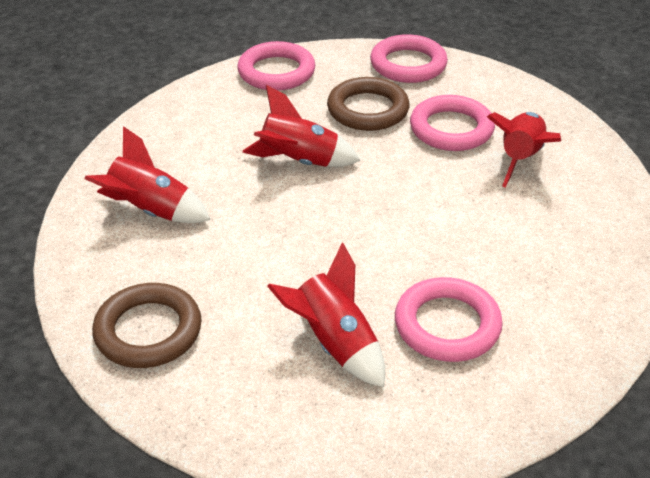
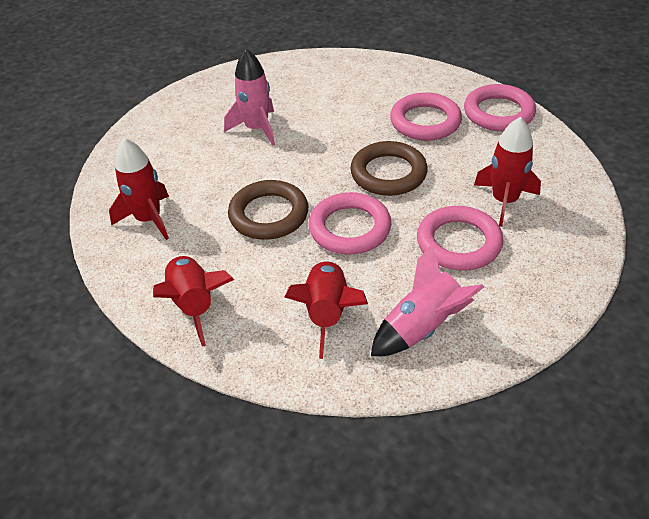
pink rocket: none = 0 -> [224,49,275,146] [371,243,484,356] = 2

